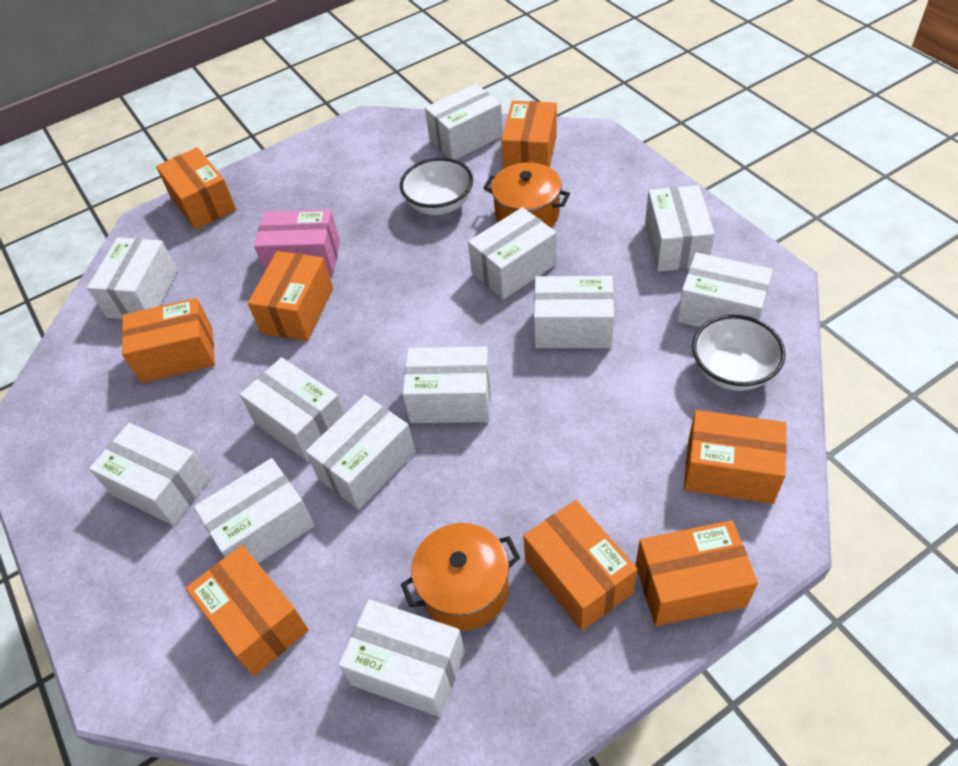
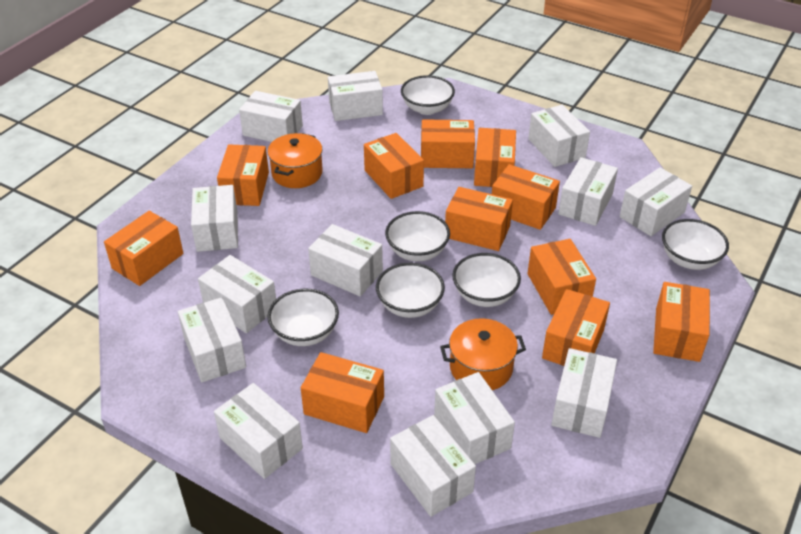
orange box: [122,298,215,383] [156,147,236,230] [186,545,309,676] [248,251,333,341] [501,101,557,169] [523,500,638,631] [635,520,758,626] [684,410,787,504] = 8 -> [104,211,183,286] [217,144,269,206] [301,352,384,433] [364,133,424,199] [421,119,475,168] [445,187,513,251] [474,128,516,187] [492,164,560,230] [527,239,596,315] [542,289,610,366] [653,282,710,362] = 11
pink box: [254,209,340,275] = 1 -> none = 0
white bowl: [400,158,473,215] [692,315,786,391] = 2 -> [268,289,339,346] [376,263,445,318] [385,211,450,261] [401,75,455,115] [452,253,521,307] [662,219,729,270] = 6
white box: [87,237,178,319] [89,423,211,526] [194,458,315,563] [240,357,344,462] [306,395,415,510] [339,599,465,717] [402,346,491,423] [425,84,503,160] [468,207,557,300] [534,276,614,348] [645,185,715,272] [677,252,773,327] = 12 -> [178,297,246,382] [191,185,238,252] [198,255,276,333] [214,383,303,479] [239,91,303,142] [308,224,383,297] [328,71,383,121] [390,415,476,517] [434,372,515,464] [528,105,590,167] [551,348,617,438] [558,157,618,226] [620,167,692,236] = 13

